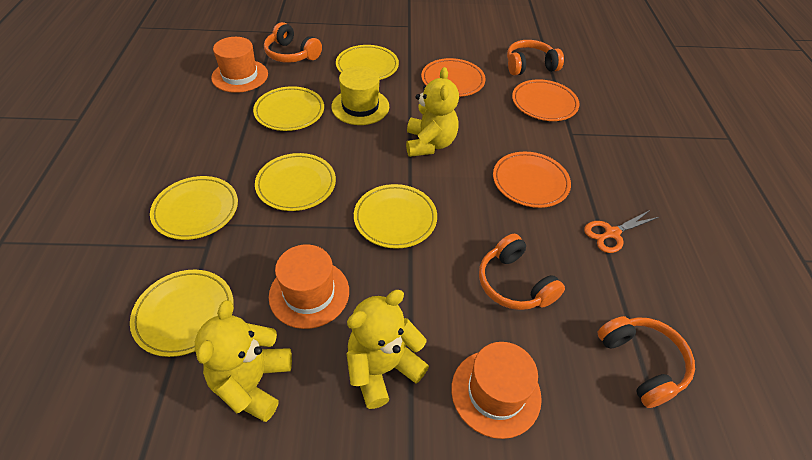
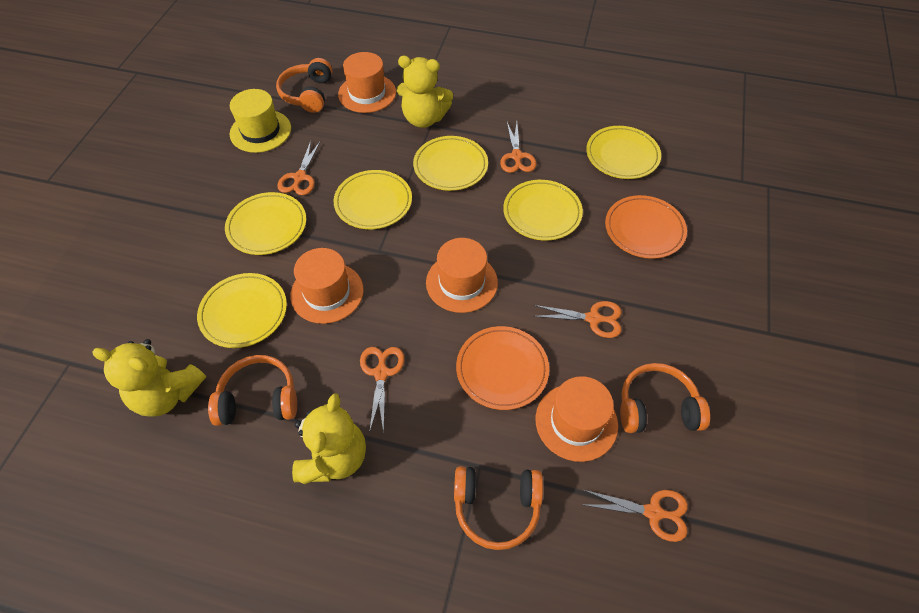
orange hat: [211,37,268,93] [269,244,349,329] [451,342,542,439] = 3 -> [290,248,364,324] [338,52,396,113] [426,238,498,313] [535,376,618,462] = 4
orange plate: [421,58,486,97] [493,152,571,208] [512,79,579,121] = 3 -> [456,326,549,410] [605,195,687,259] = 2
orange scissors: [584,210,659,253] = 1 -> [277,141,321,195] [360,347,405,433] [500,122,536,173] [533,301,622,338] [584,490,688,542] = 5

